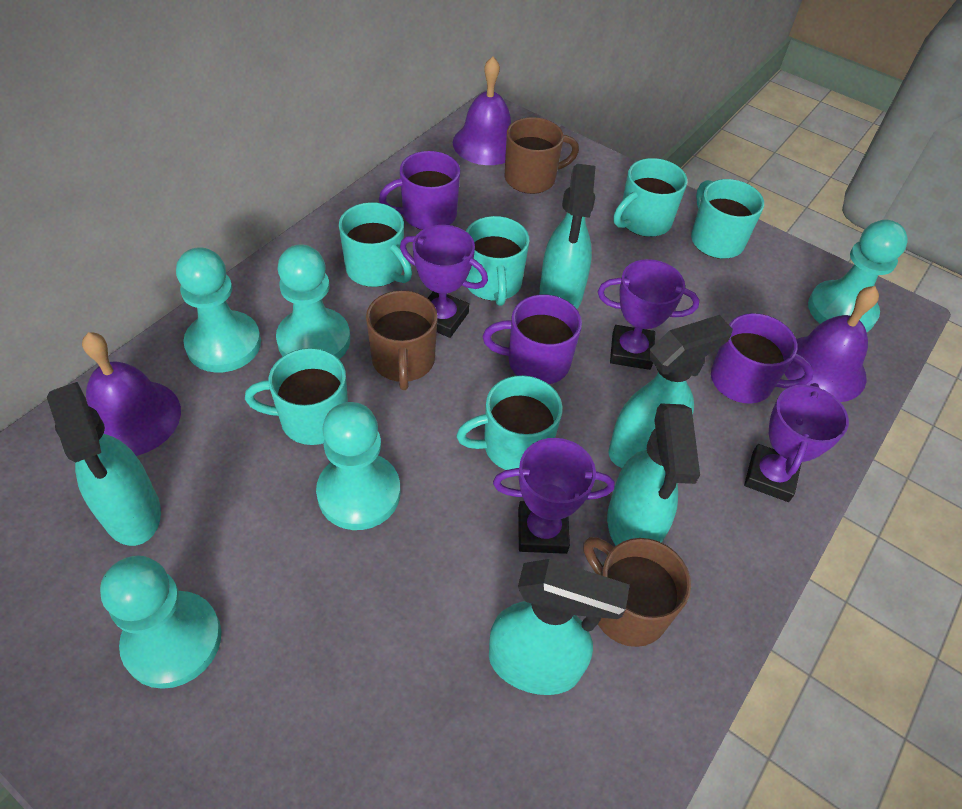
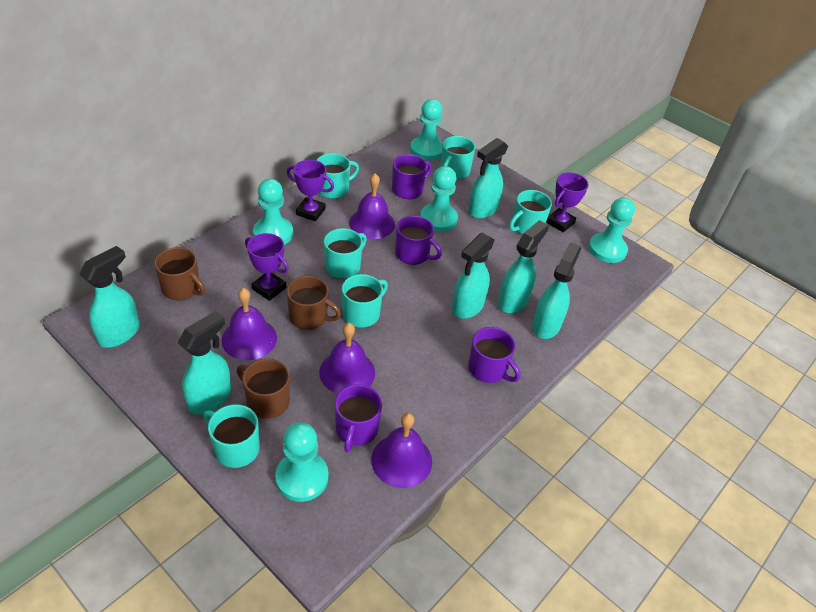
purple bell: [82,332,181,456] [453,56,511,165] [784,286,879,402] = 3 -> [221,288,277,360] [319,323,375,394] [349,173,395,239] [371,413,432,488] = 4
purple mug: [379,151,460,230] [483,294,582,384] [711,313,814,404] = 3 -> [335,384,382,453] [392,154,432,199] [395,216,442,265] [468,327,520,383] = 4
purple trophy: [400,225,488,338] [493,438,615,554] [598,259,699,370] [744,383,849,502] = 4 -> [245,233,289,301] [287,160,334,221] [546,172,589,233] = 3
turquoise spray bottle: [47,382,161,546] [489,559,630,695] [540,164,596,309] [607,403,700,546] [608,315,733,468] = 5 -> [79,246,140,348] [177,311,231,415] [452,233,495,319] [468,138,508,219] [498,220,549,313] [532,242,581,339] = 6

